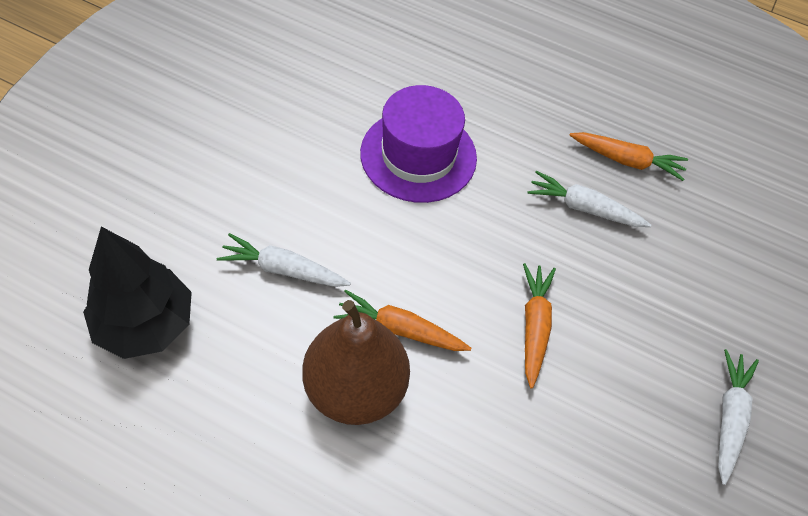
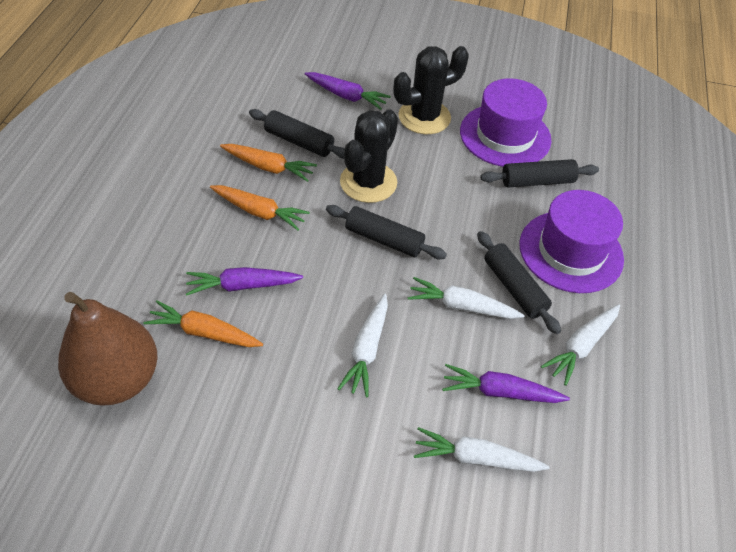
black cactus: none = 0 -> [340,109,398,203] [394,46,469,134] = 2
black rolling pin: none = 0 -> [249,109,345,159] [326,205,447,259] [477,231,561,334] [480,159,599,187] = 4
black tree: [83,227,192,359] = 1 -> none = 0
purple carrot: none = 0 -> [186,267,303,296] [305,72,391,110] [442,364,570,403] = 3
purple hat: [360,85,477,203] = 1 -> [460,78,552,167] [520,190,624,293] = 2
white carrot: [217,233,351,287] [527,170,651,227] [718,349,759,485] = 3 -> [337,294,388,397] [408,277,525,319] [414,427,550,472] [541,304,620,386] = 4

